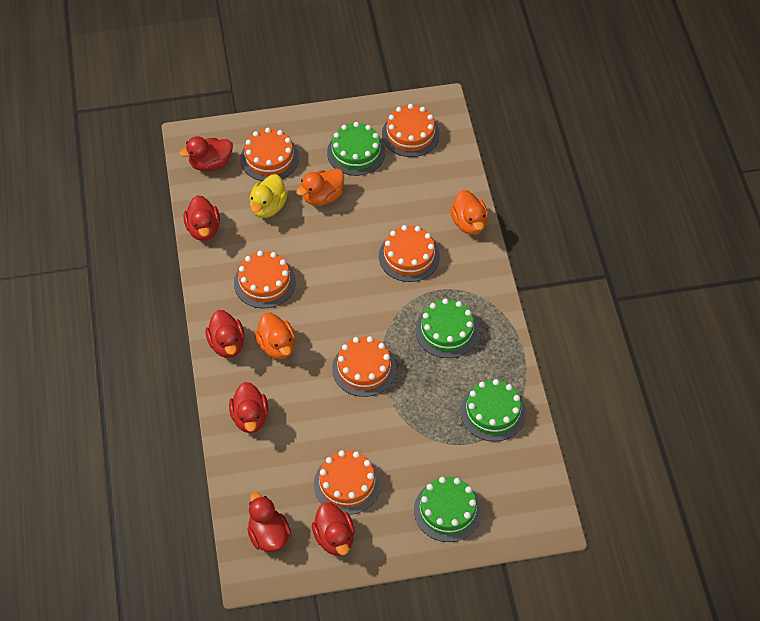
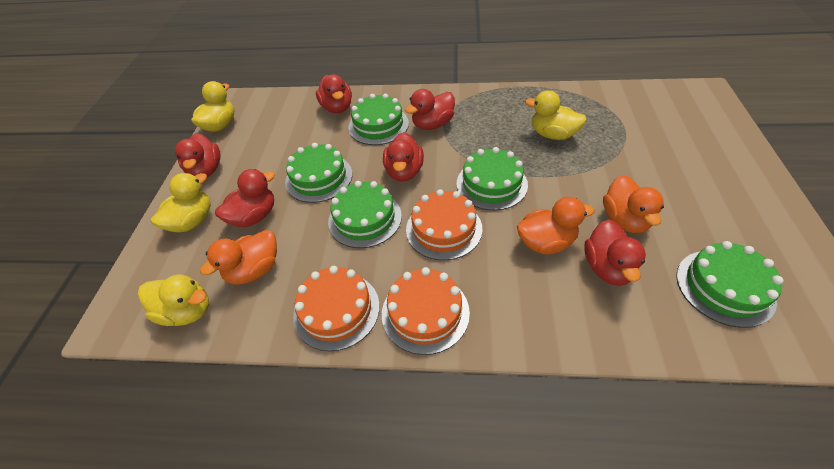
green cake: [327,122,385,176] [414,477,482,542] [416,298,479,358] [460,379,526,442] = 4 -> [285,143,352,203] [328,181,402,248] [348,94,409,145] [456,147,528,211] [676,241,784,328] = 5
orange cake: [234,251,296,309] [240,128,299,181] [314,450,381,515] [332,336,396,397] [379,225,440,282] [382,104,440,157] = 6 -> [293,266,380,351] [382,267,470,355] [406,189,482,260] = 3
yellow duck: [250,174,288,218] = 1 -> [138,275,209,326] [151,173,211,233] [191,81,234,132] [525,90,587,140] = 4

